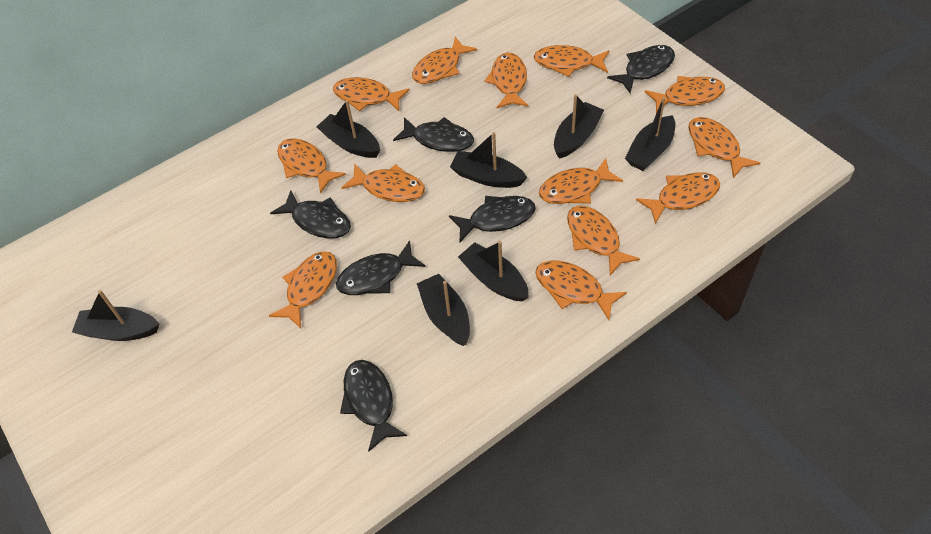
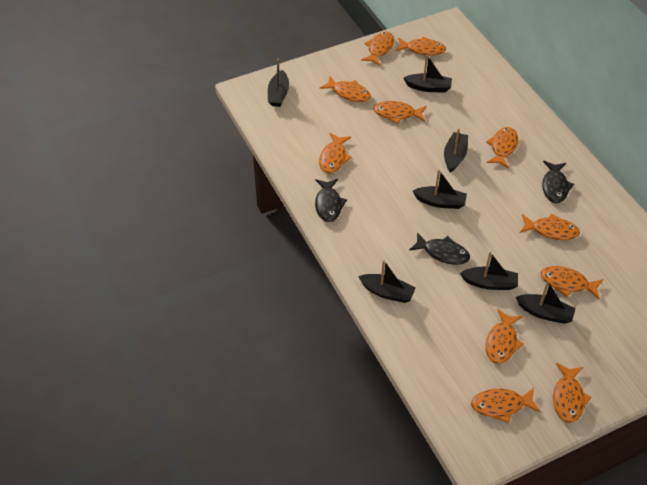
black fish: [270,190,351,239] [336,240,426,295] [340,360,407,452] [393,117,474,152] [449,196,536,242] [607,45,675,93] = 6 -> [315,179,347,222] [409,232,470,265] [542,161,574,203] = 3
orange fish: [269,251,337,328] [277,138,346,194] [333,77,410,111] [342,163,425,202] [412,37,477,84] [485,53,528,108] [534,45,609,77] [535,261,627,320] [539,158,623,204] [567,206,640,276] [636,172,720,224] [645,76,725,113] [688,117,760,178] = 13 -> [319,133,352,173] [320,76,371,102] [361,32,394,66] [373,101,426,124] [396,36,446,56] [471,388,541,423] [486,127,518,168] [486,309,524,364] [520,214,580,240] [540,266,603,299] [553,363,592,423] = 11

